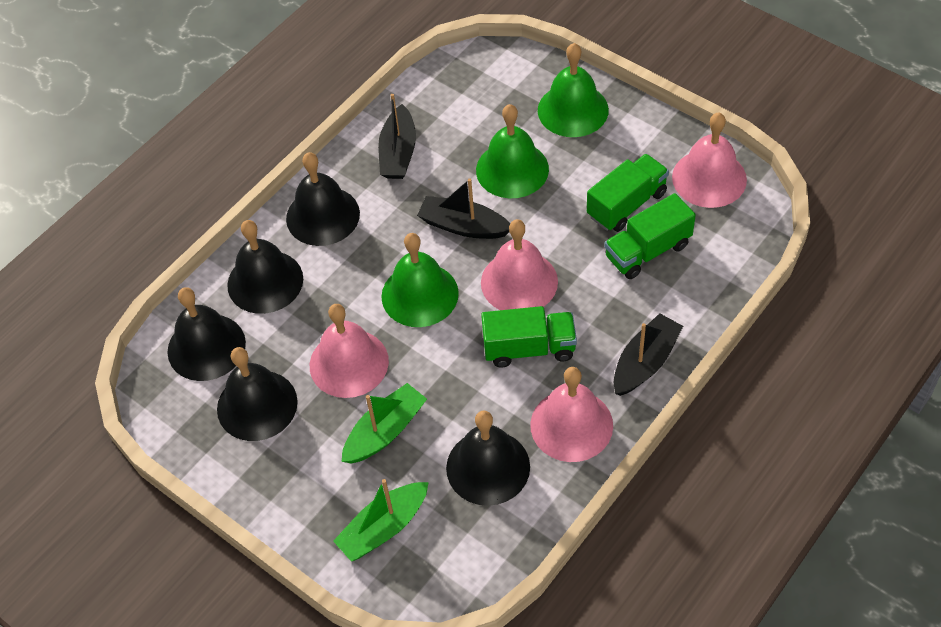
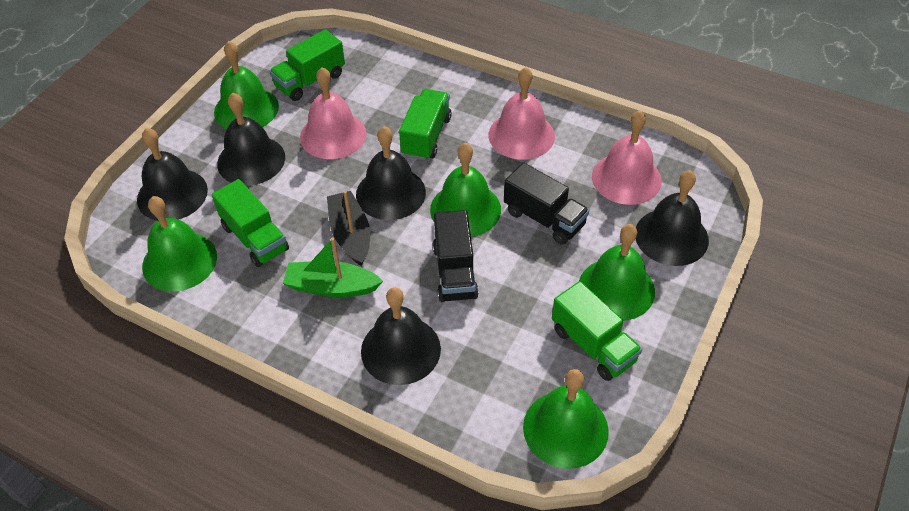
black boat: [378,94,416,179] [417,178,510,239] [614,313,683,396] = 3 -> [327,190,370,266] = 1
black truck: none = 0 -> [433,210,479,302] [504,163,589,245] = 2
green bell: [381,233,459,327] [476,104,549,199] [538,43,609,137] = 3 -> [142,196,217,291] [214,41,279,129] [430,142,501,237] [523,369,609,469] [579,224,655,321] = 5
green boat: [333,479,429,562] [341,383,427,464] = 2 -> [283,237,383,297] = 1
green truck: [481,306,577,367] [587,154,669,232] [604,193,696,279] = 3 -> [212,179,289,267] [269,29,345,101] [399,89,452,160] [552,281,642,381] = 4
pink bell: [310,304,389,398] [481,219,558,310] [530,367,613,462] [672,113,747,208] = 4 -> [300,67,366,159] [488,67,555,160] [592,111,662,205] = 3

